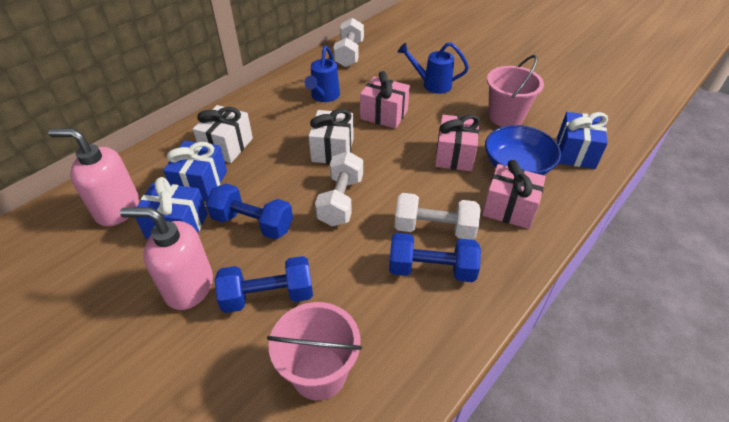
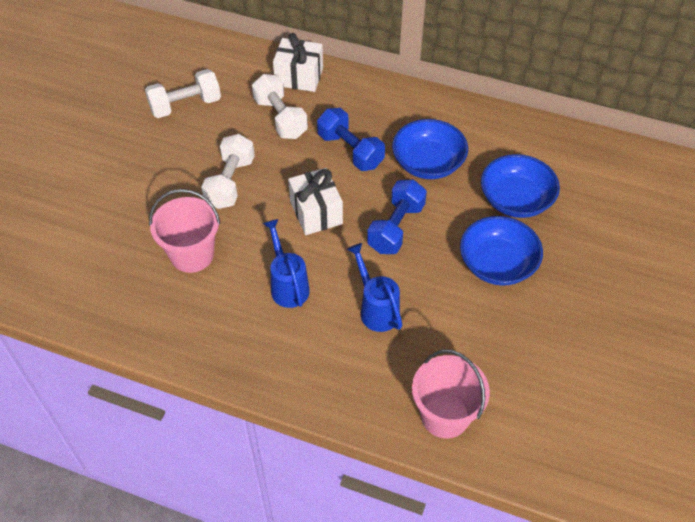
blue bowl: [485,125,561,175] = 1 -> [392,119,468,179] [460,216,543,285] [481,154,560,218] = 3
blue dumbbell: [206,184,293,239] [215,256,313,313] [389,233,481,282] = 3 -> [317,108,385,171] [367,179,427,254] = 2
blue gift: [135,177,208,239] [163,141,227,201] [557,112,608,169] = 3 -> none = 0
pink gift: [360,71,410,129] [435,114,480,171] [482,160,546,229] = 3 -> none = 0
pink soap dispenser: [48,128,139,226] [120,207,213,310] = 2 -> none = 0

